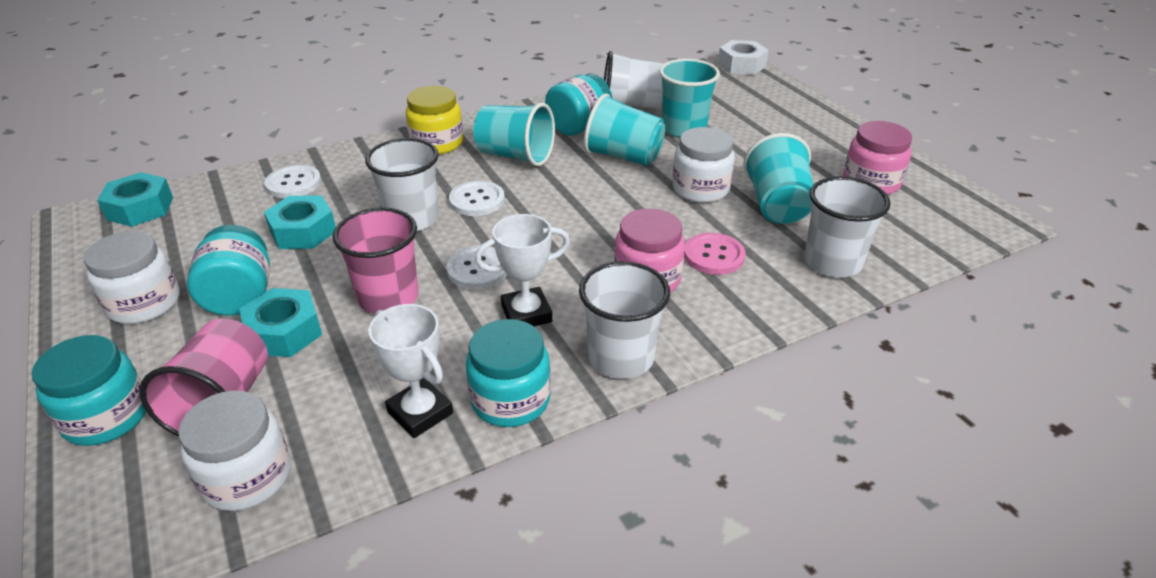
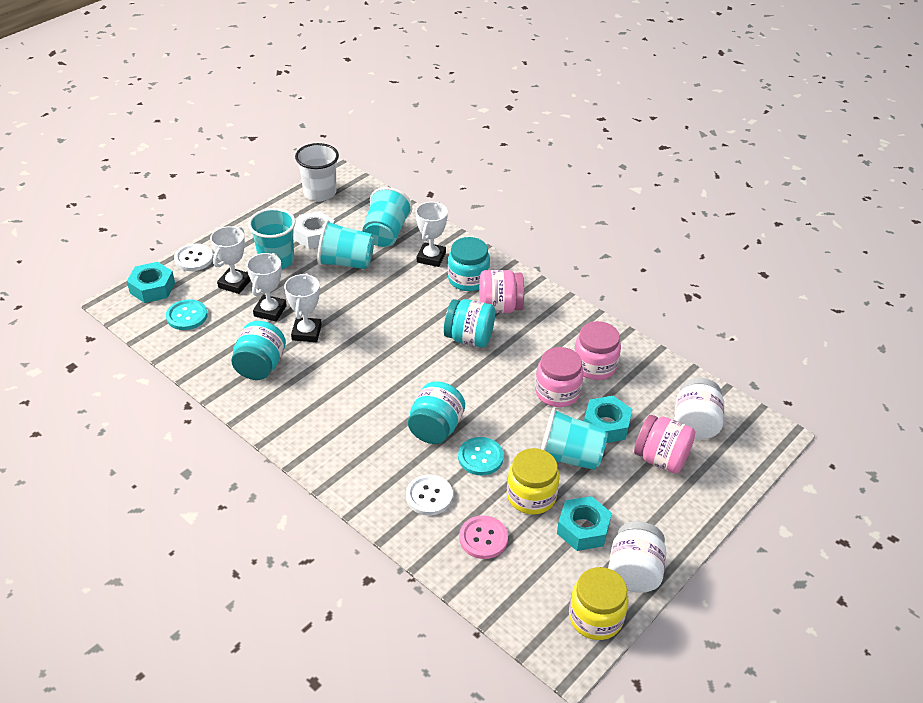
pink cup: [139,319,268,436] [332,207,419,314] = 2 -> none = 0
pink jar: [614,208,685,292] [843,121,912,195] = 2 -> [479,270,524,313] [535,347,584,407] [574,321,621,380] [634,415,695,474] = 4
turquoise button: none = 0 -> [166,299,207,330] [458,437,504,475] = 2
white button: [264,165,321,198] [447,246,507,289] [449,181,505,216] = 3 -> [174,244,213,271] [406,475,453,515] = 2
white cup: [365,138,439,231] [579,261,670,379] [604,51,664,108] [804,176,891,277] = 4 -> [295,143,339,201] = 1
white jar: [84,231,180,324] [178,390,291,511] [672,127,735,203] = 3 -> [608,521,666,593] [674,378,724,440] = 2
white trophy: [369,304,453,438] [475,214,570,326] = 2 -> [210,226,251,294] [246,253,287,322] [284,273,322,342] [416,202,448,267] = 4
yellow jar: [406,86,463,155] = 1 -> [507,448,560,515] [569,567,629,640] = 2

